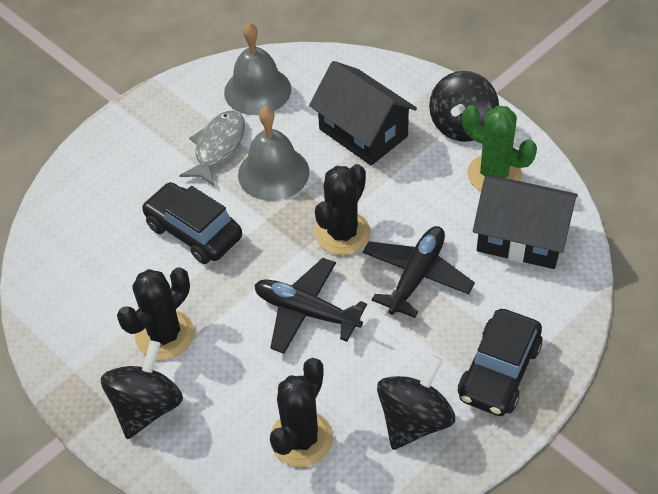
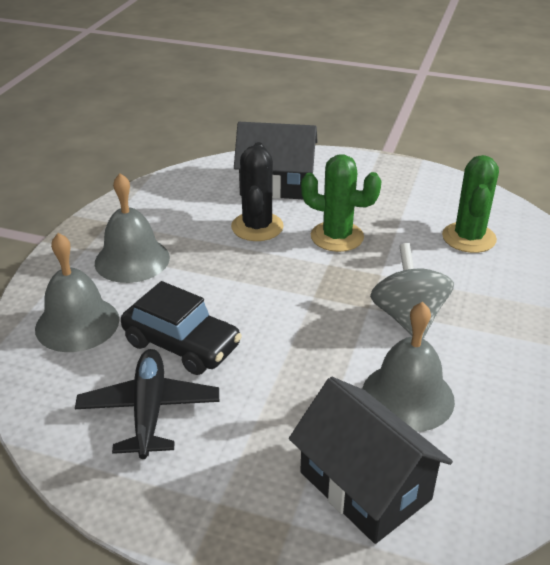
black cactus: [117,267,194,360] [270,358,333,467] [315,164,371,255] = 3 -> [231,142,284,241] = 1
black car: [142,182,242,264] [458,309,543,416] = 2 -> [121,281,242,375] = 1
black plane: [255,258,367,354] [363,226,475,318] = 2 -> [75,349,219,459] = 1
black spinning top: [101,340,183,439] [377,355,455,450] [429,71,499,142] = 3 -> none = 0
green cactus: [462,105,537,191] = 1 -> [301,154,382,252] [442,155,499,253] = 2
grey bell: [224,23,291,115] [238,106,309,201] = 2 -> [35,233,119,352] [95,173,170,283] [362,302,455,432] = 3
grey fish: [179,111,245,186] = 1 -> none = 0
grey spinning top: none = 0 -> [370,243,454,339] = 1

